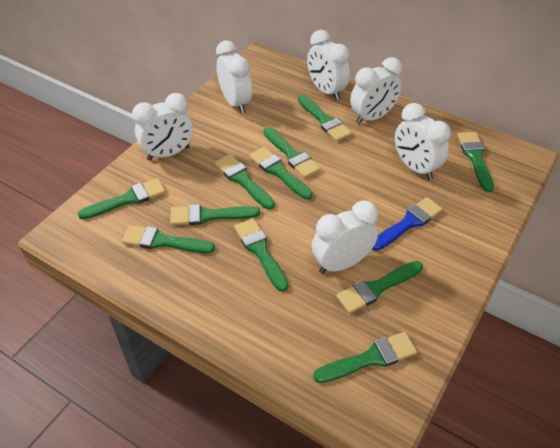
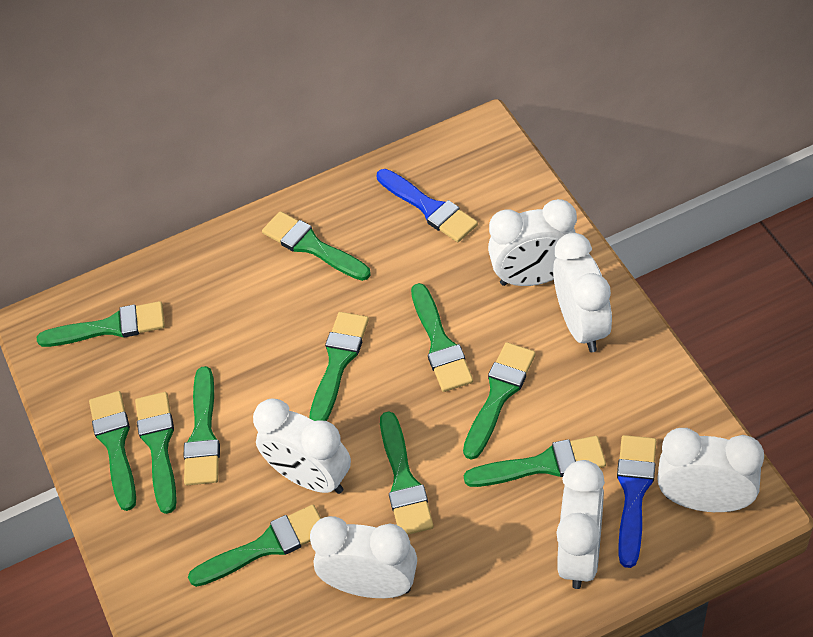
blue brush: [372,197,443,251] = 1 -> [377,169,478,242] [617,435,656,568] = 2

